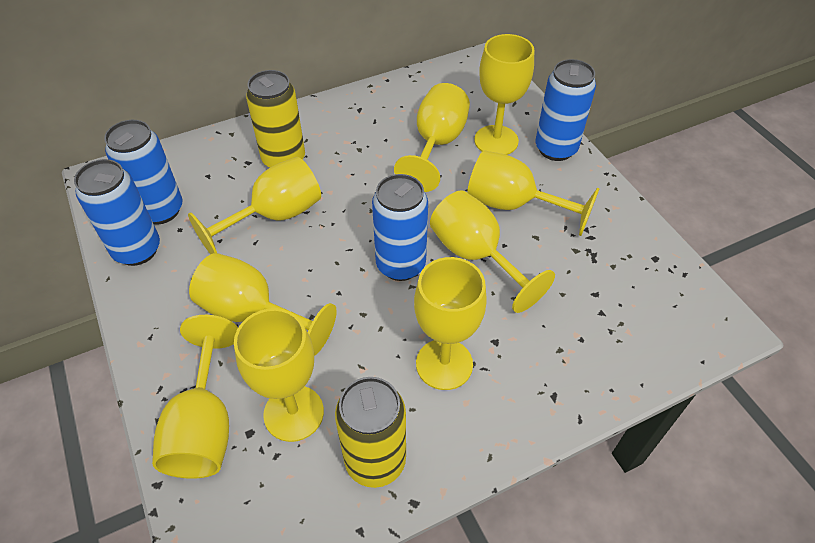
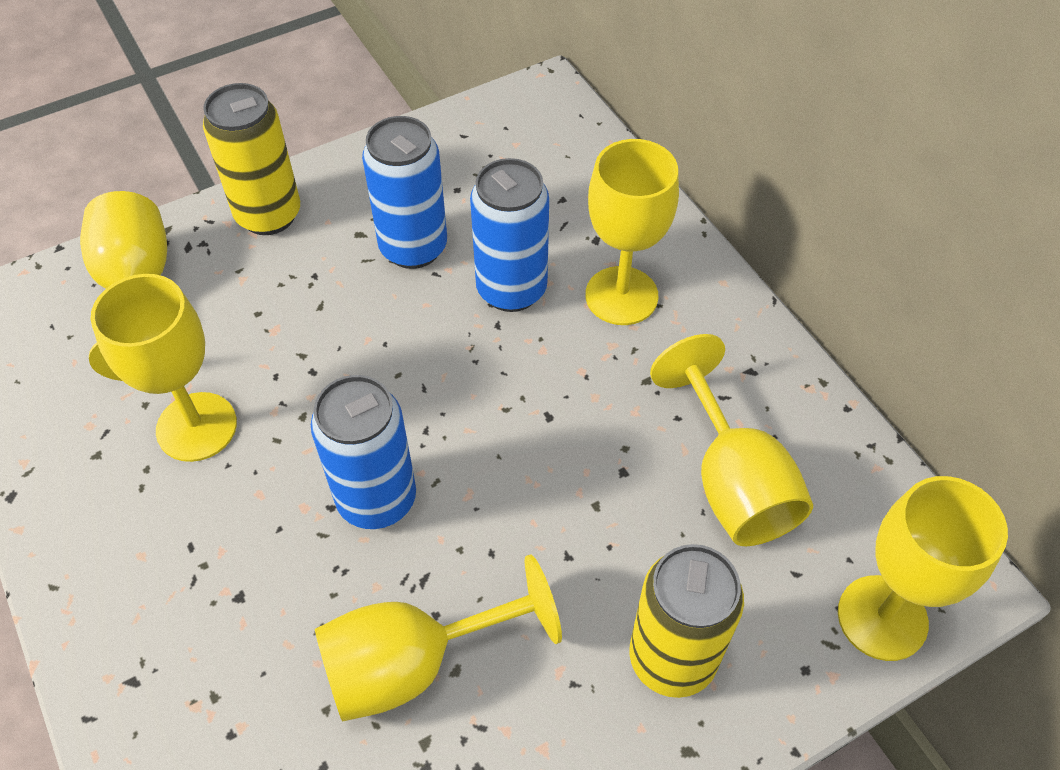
blue can: [74,159,160,266] [104,120,182,225] [372,174,428,281] [535,59,596,161] = 4 -> [311,375,416,529] [362,116,447,269] [470,158,549,312] = 3
yellow goblet: [152,315,238,479] [188,157,321,254] [189,253,337,356] [234,308,324,442] [394,83,470,192] [414,257,487,390] [430,190,555,313] [467,150,600,236] [474,34,534,155] = 9 -> [80,191,167,381] [91,274,237,462] [315,555,562,722] [585,139,679,325] [650,334,813,546] [838,476,1008,661] = 6

